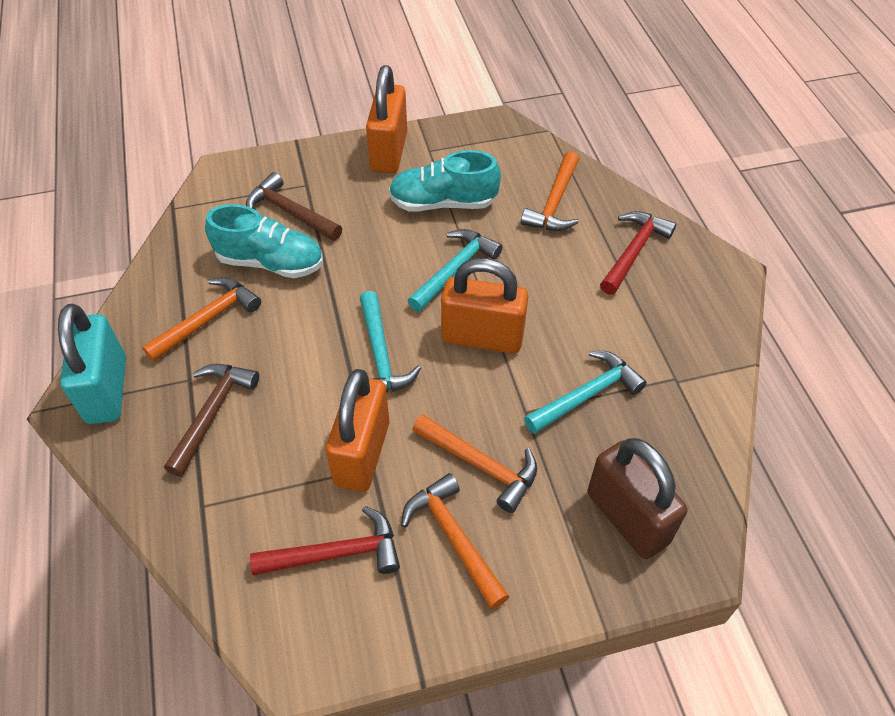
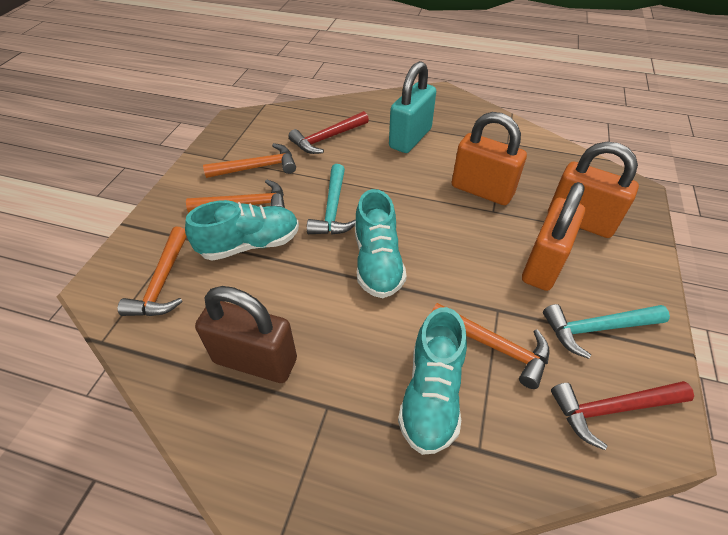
brown hammer: [164,364,259,477] [246,172,342,241] = 2 -> none = 0
turquoise hammer: [360,291,421,393] [407,229,503,312] [524,351,647,434] = 3 -> [307,164,356,235] [543,304,670,359] = 2
turquoise shoe: [205,204,323,278] [389,150,501,212] = 2 -> [185,200,299,261] [355,189,406,298] [398,307,467,455] = 3

